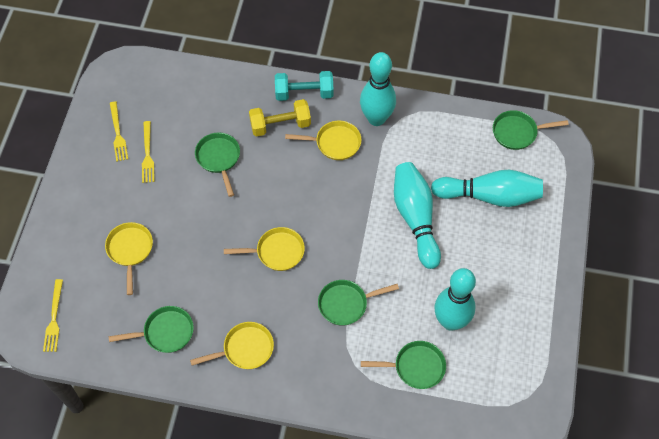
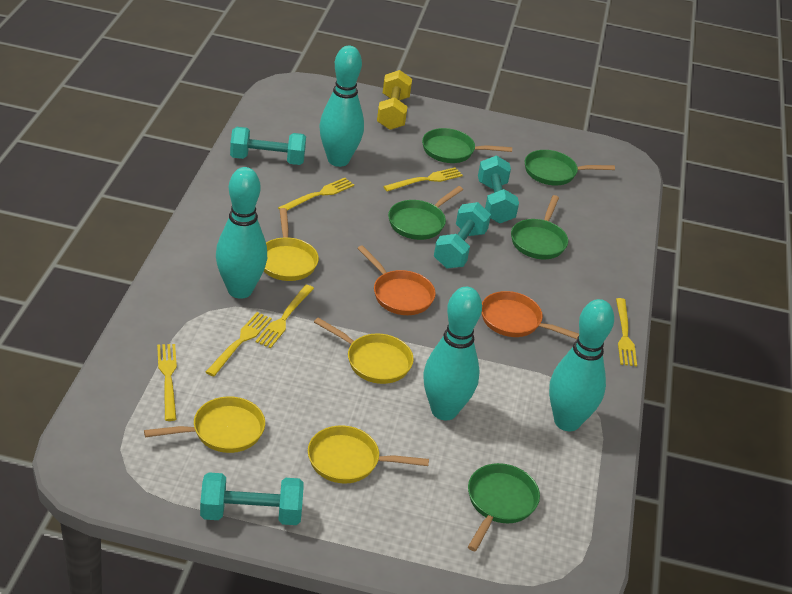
orange pan: none = 0 -> [357,245,436,315] [482,291,579,339] = 2
turquoise dumbbell: [275,71,334,101] = 1 -> [200,473,304,525] [230,127,306,165] [434,202,491,269] [478,155,519,224] = 4
yellow fork: [43,279,63,352] [110,101,128,162] [142,121,154,183] = 3 -> [157,344,177,421] [206,312,272,376] [255,285,314,348] [278,178,354,210] [383,167,463,192] [616,298,637,367] = 6

